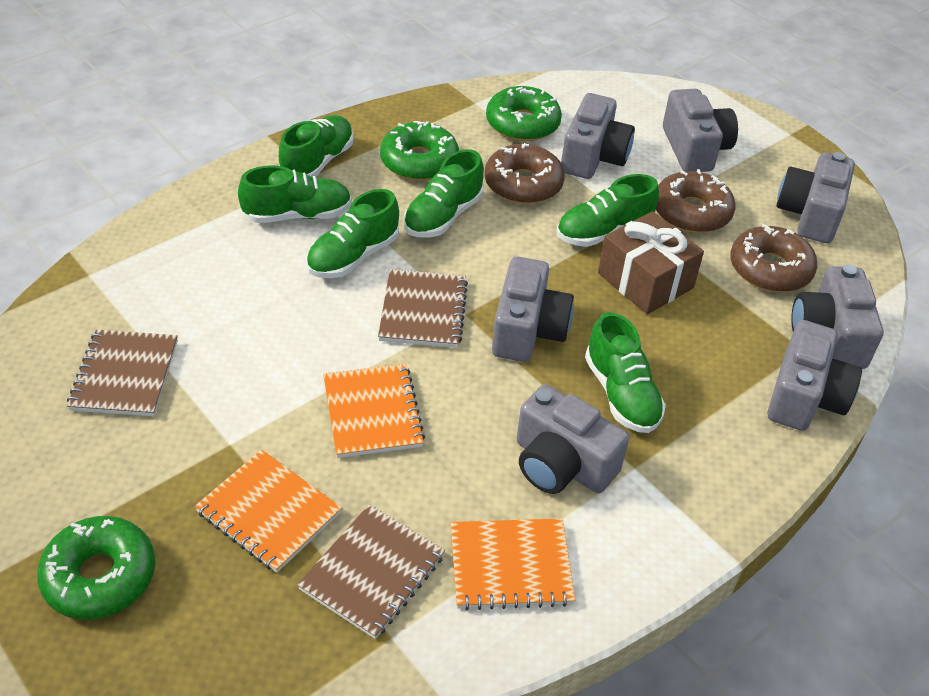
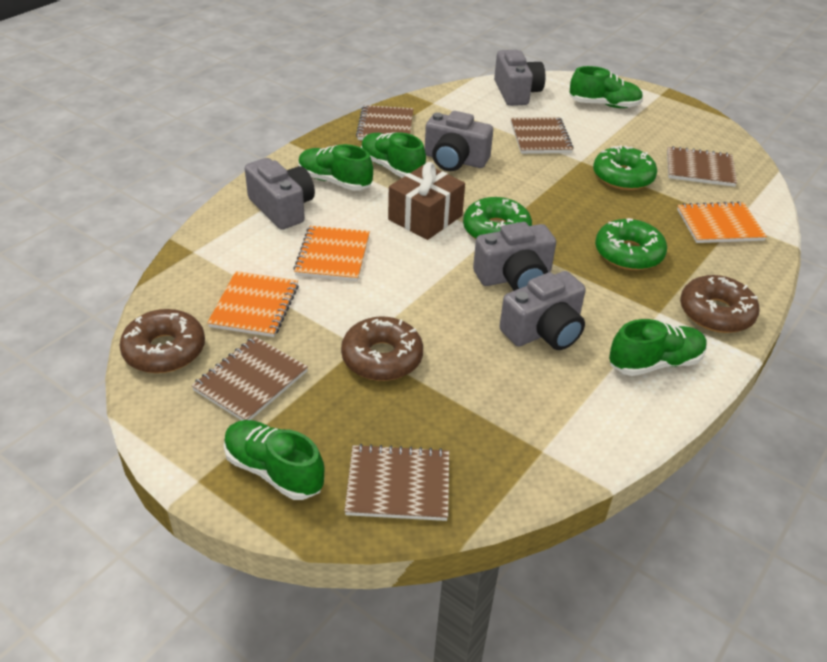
brown notebook: [67,329,178,416] [297,504,445,639] [378,269,468,348] = 3 -> [191,336,308,420] [344,444,449,521] [356,105,413,140] [511,117,574,154] [667,146,737,187] = 5
green shoe: [238,165,352,223] [279,115,354,177] [306,189,399,278] [403,149,484,237] [557,174,659,247] [585,312,666,433] = 6 -> [224,420,324,500] [298,144,373,191] [361,132,426,178] [570,66,643,108] [609,319,707,376] = 5
grey camera: [492,257,574,362] [517,384,629,494] [561,93,635,179] [663,89,738,172] [768,320,862,431] [776,152,855,243] [791,264,884,369] = 7 -> [245,158,315,230] [425,111,493,171] [473,222,556,291] [494,50,546,106] [499,271,586,350] = 5

